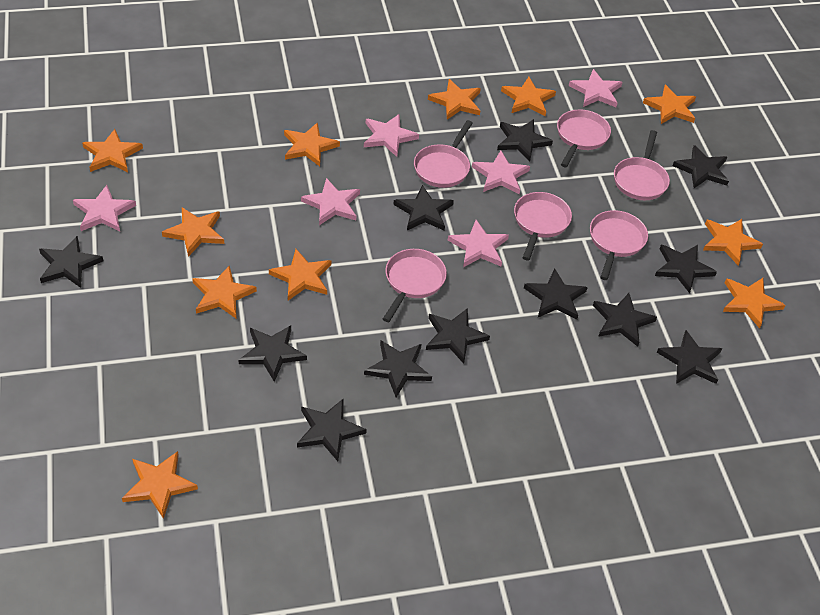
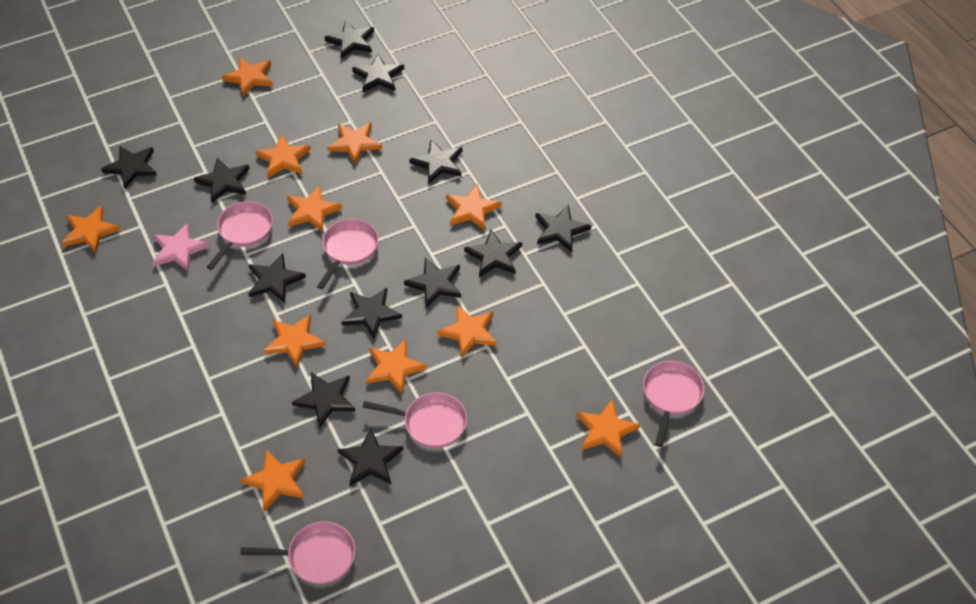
pink pan: [383,249,447,322] [414,120,473,188] [514,192,572,261] [557,110,611,167] [590,210,648,280] [614,130,670,200] = 6 -> [207,201,273,270] [240,521,355,584] [317,219,379,289] [363,392,467,448] [643,361,705,447] = 5
pink star: [73,185,136,232] [301,178,360,225] [364,114,419,157] [448,220,509,267] [472,151,530,194] [569,69,622,107] = 6 -> [152,223,210,271] = 1

